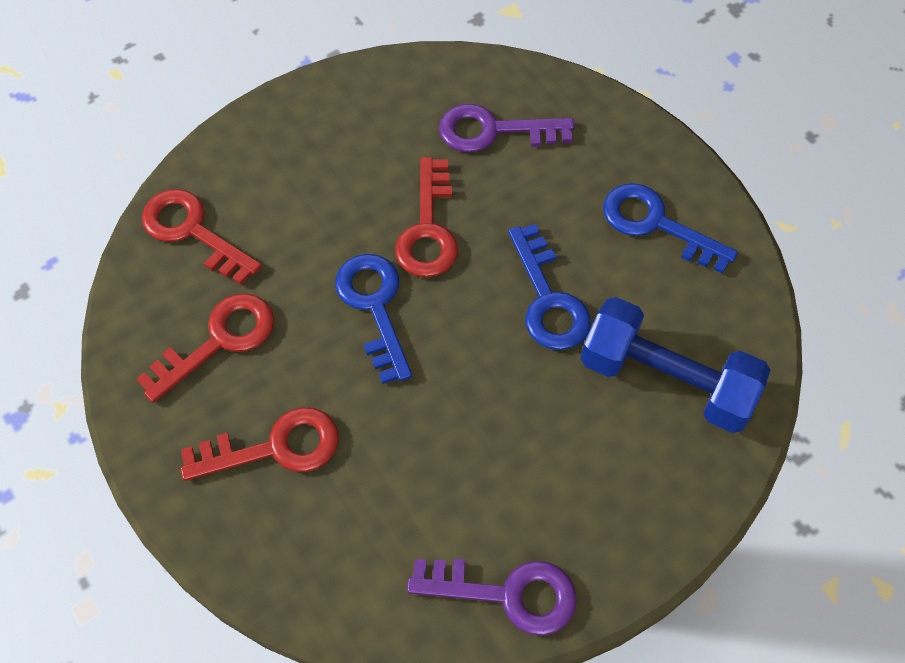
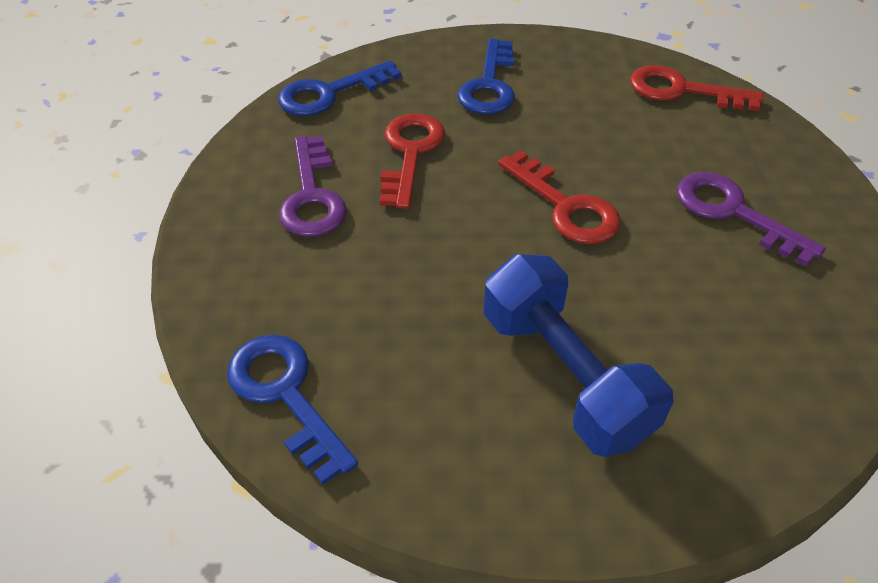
red key: [136,293,274,403] [142,189,262,285] [181,407,339,481] [395,157,458,277] = 4 -> [380,113,445,209] [498,150,621,244] [630,65,763,111] = 3

